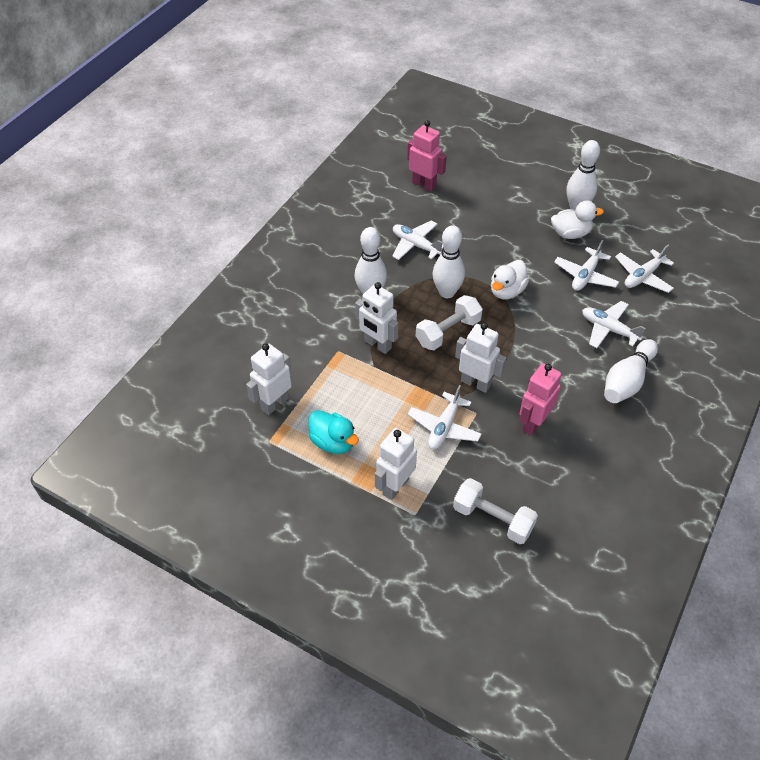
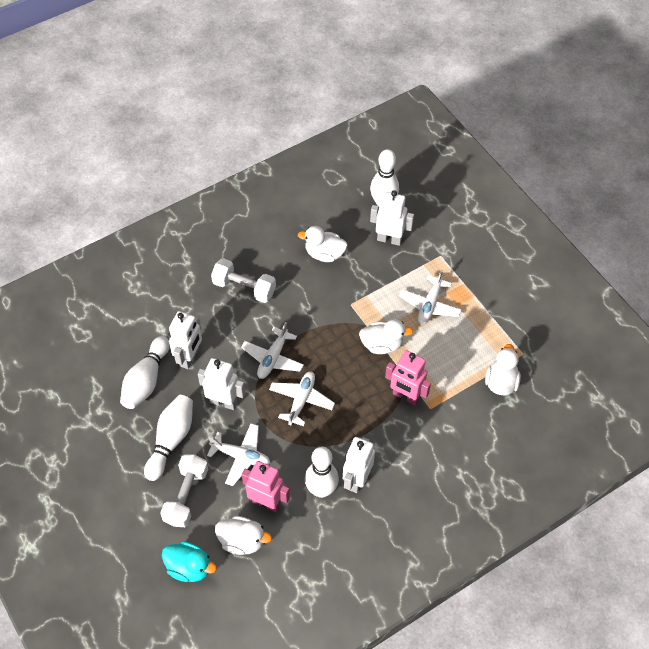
white duck: [491,260,529,300] [551,200,604,239] = 2 -> [215,516,272,555] [298,226,347,262] [359,319,413,354] [485,344,521,396] = 4
white plane: [392,220,444,260] [408,385,482,449] [554,240,619,291] [582,301,646,348] [615,245,674,293] = 5 -> [207,423,270,486] [241,322,304,379] [269,371,335,426] [399,270,462,325] = 4

